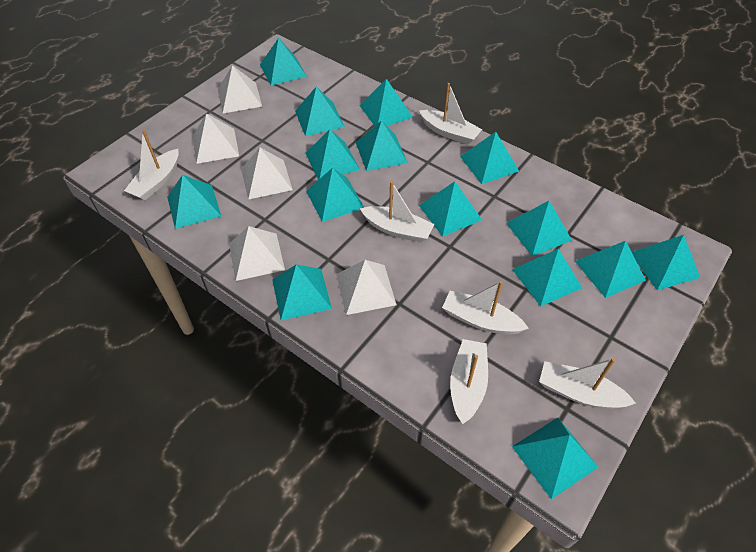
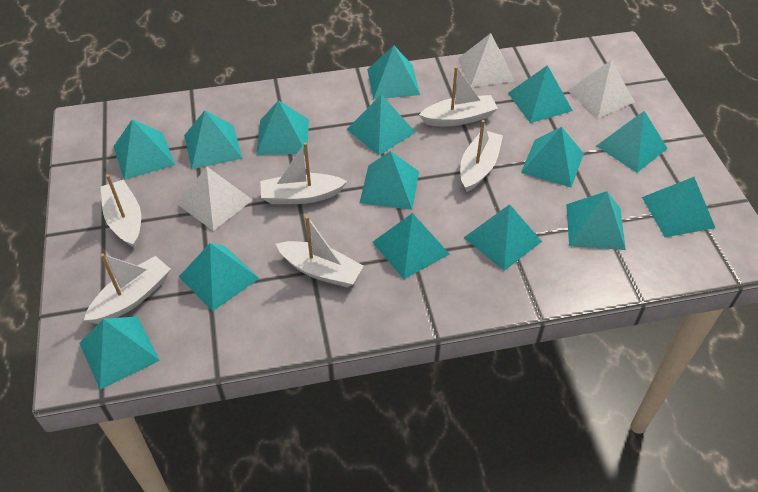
white pyramid: [193,113,239,164] [218,65,262,114] [229,226,285,281] [241,148,293,200] [336,260,397,315] = 5 -> [177,166,253,231] [458,33,515,87] [568,60,635,118] = 3

